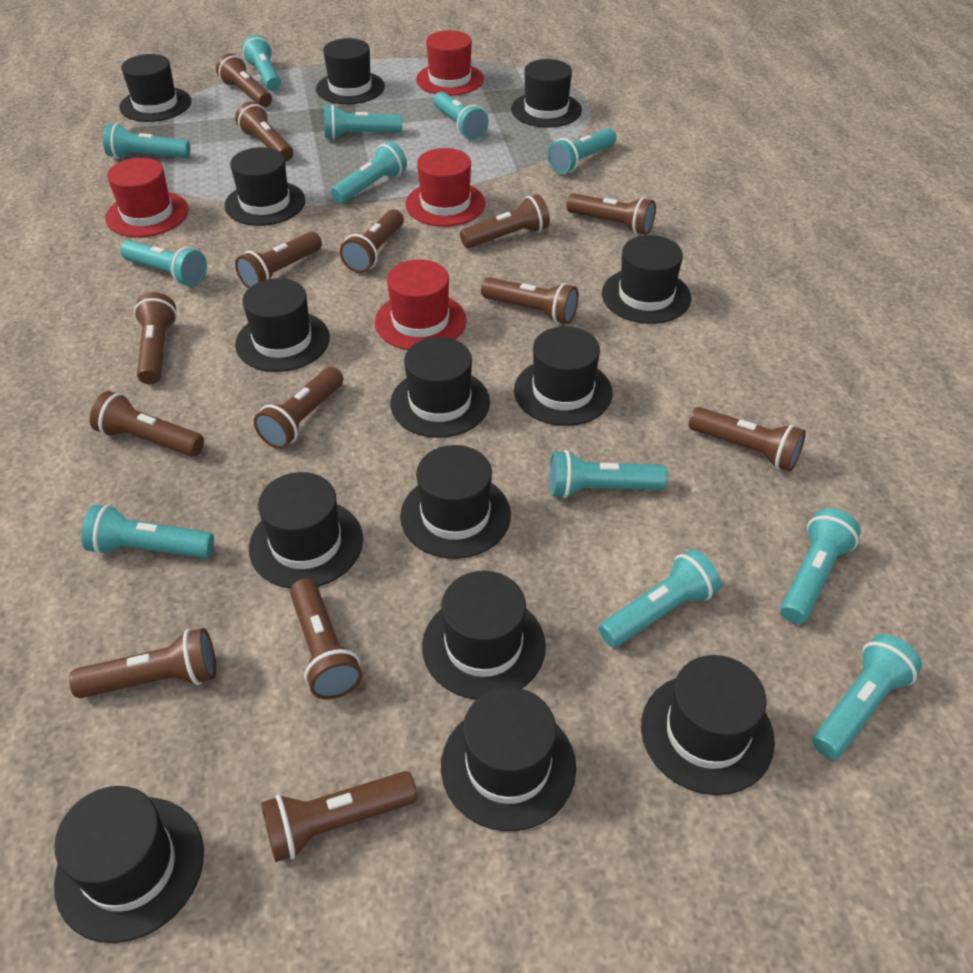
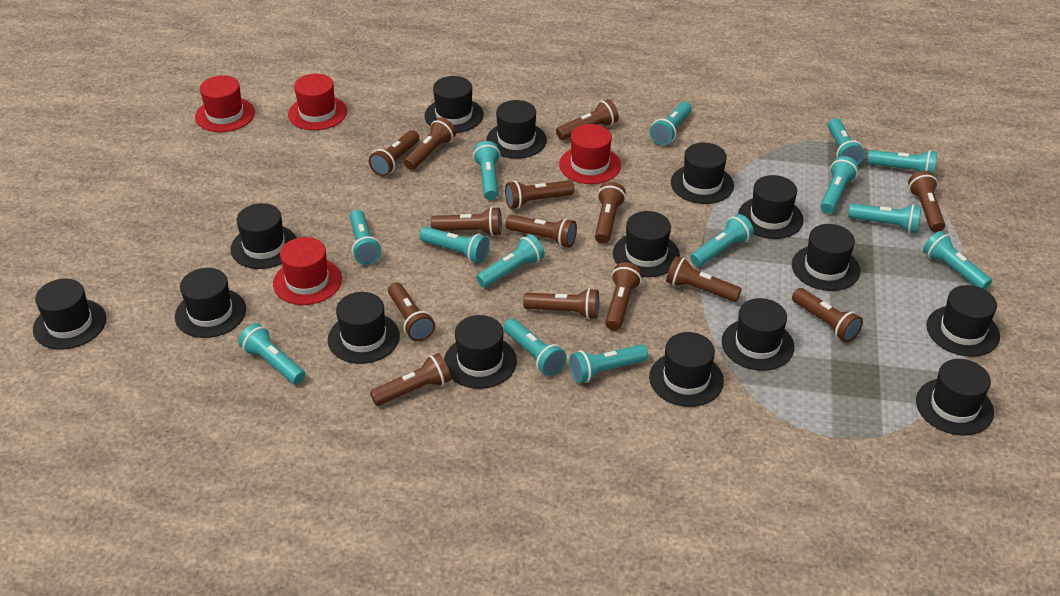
black hat: [54,786,204,943] [119,54,191,122] [225,147,305,226] [235,278,330,372] [249,472,363,589] [316,38,385,104] [390,337,490,438] [400,445,511,559] [422,571,546,700] [441,687,576,831] [511,59,582,127] [514,327,613,426] [602,235,691,324] [641,655,775,795] = 14 -> [33,279,106,350] [175,268,246,338] [230,203,297,269] [328,292,400,364] [425,76,484,133] [444,315,517,389] [486,100,547,159] [613,211,680,277] [649,332,724,407] [671,143,734,204] [722,298,794,371] [738,175,804,239] [792,224,860,291] [916,359,994,436] [926,285,1000,357] = 15
turquoise flashlight: [82,504,214,558] [103,123,190,158] [120,240,207,286] [242,35,281,91] [324,104,402,139] [331,141,407,203] [433,91,489,139] [547,128,617,174] [549,450,668,498] [599,549,721,647] [780,508,861,624] [812,634,922,759] = 12 -> [239,323,306,385] [349,210,382,265] [419,227,490,263] [473,141,501,200] [476,234,545,288] [503,319,567,376] [569,344,648,383] [650,102,692,145] [690,214,754,267] [820,156,859,214] [828,118,865,164] [848,203,921,233] [868,150,937,174] [923,231,992,290] = 14

